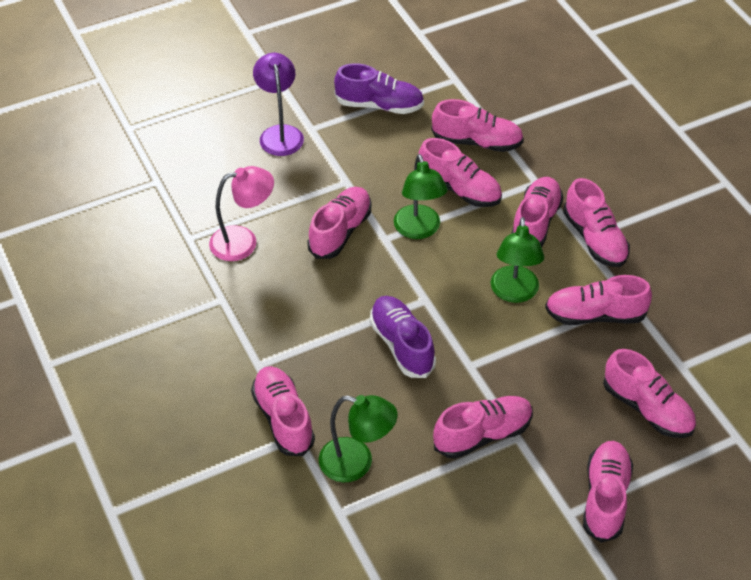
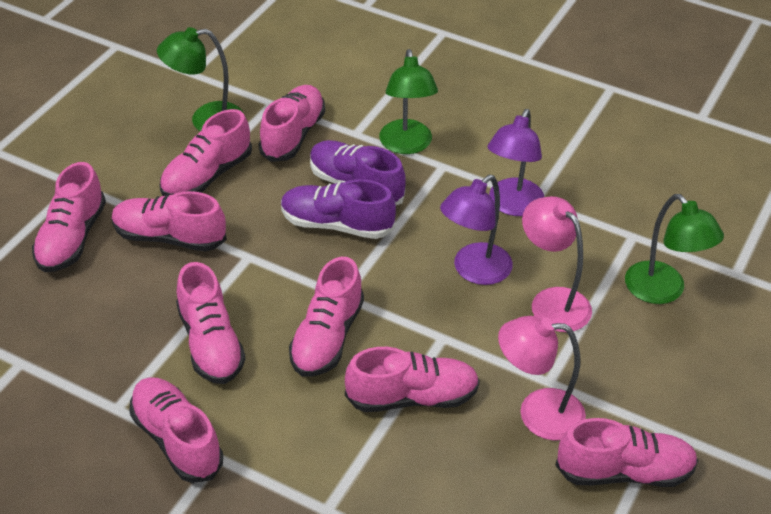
pink lamp: [209,166,274,261] = 1 -> [498,316,586,441] [522,196,592,332] = 2
pink shoe: [251,366,315,456] [307,187,371,259] [419,138,502,207] [431,99,524,152] [433,396,533,459] [511,177,563,247] [545,275,652,325] [563,178,630,267] [583,441,633,543] [603,349,696,438] = 10 -> [32,162,106,272] [112,191,227,252] [129,377,223,483] [159,109,252,196] [176,262,246,384] [258,85,325,162] [289,257,364,377] [345,347,480,412] [555,418,698,487] = 9
purple lamp: [253,53,304,156] = 1 -> [440,175,513,285] [487,109,544,216] = 2

